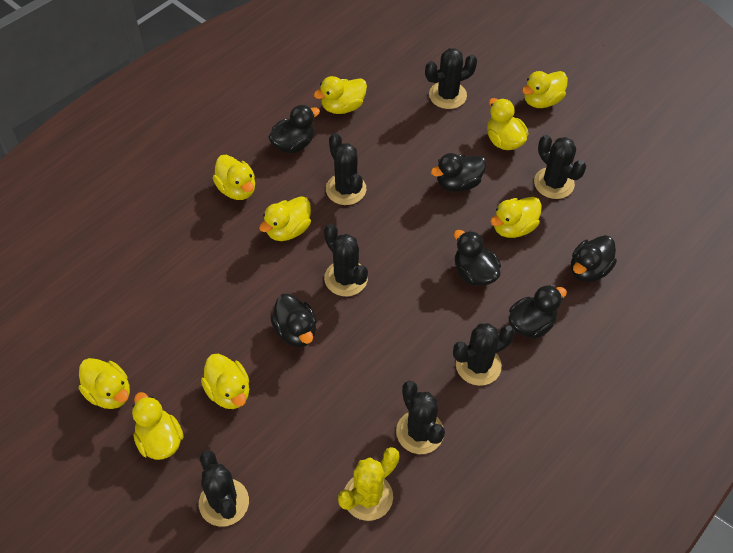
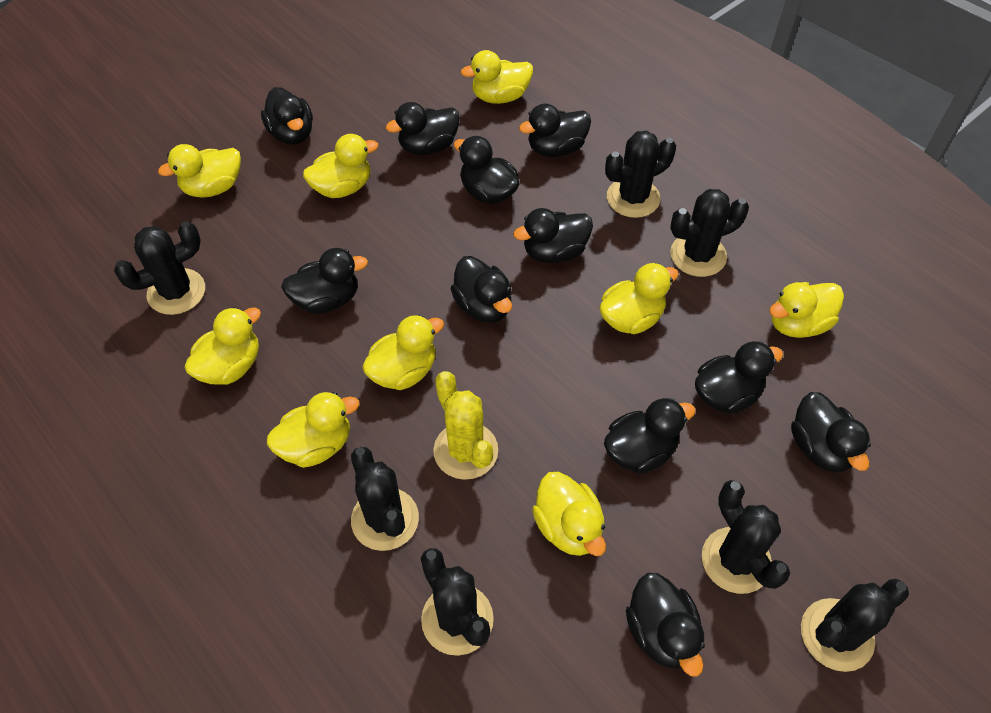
black duck: [268,105,320,153] [270,294,317,347] [431,153,486,192] [454,230,501,286] [508,285,567,339] [571,235,617,282] = 6 -> [261,87,313,145] [281,248,368,314] [386,102,460,155] [451,256,512,323] [454,136,519,204] [513,208,593,263] [519,104,591,157] [604,398,696,474] [626,573,705,676] [695,341,783,414] [791,392,871,473] = 11

